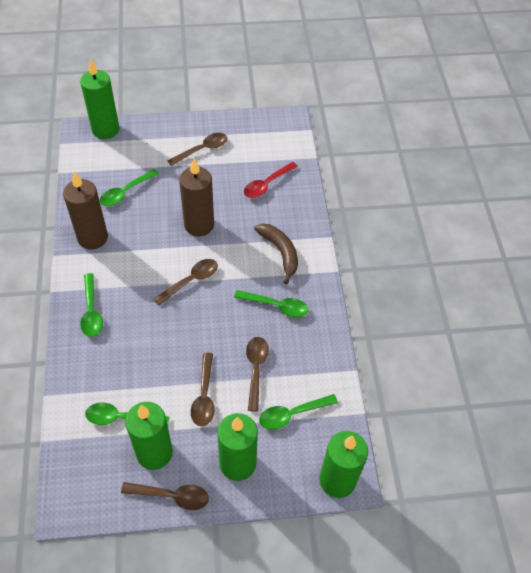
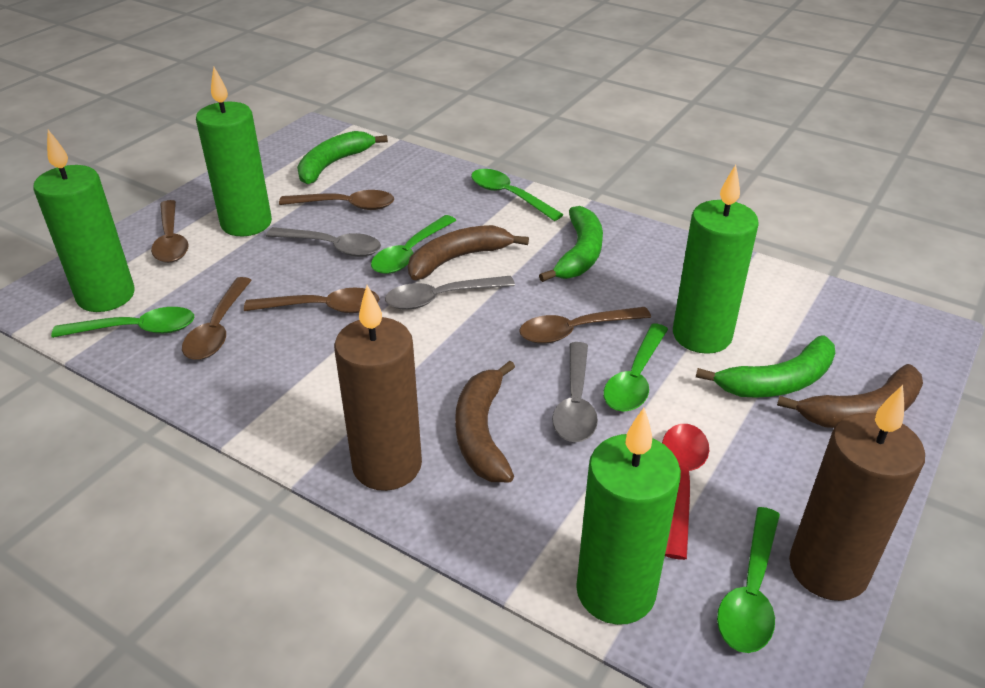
brown banana: [254,224,298,284] = 1 -> [408,225,529,280] [455,361,515,482] [777,364,923,428] = 3
green banana: none = 0 -> [297,131,388,184] [539,206,603,282] [696,335,835,398] = 3
grey spoon: none = 0 -> [266,227,381,257] [385,276,515,310] [552,342,598,442] = 3

